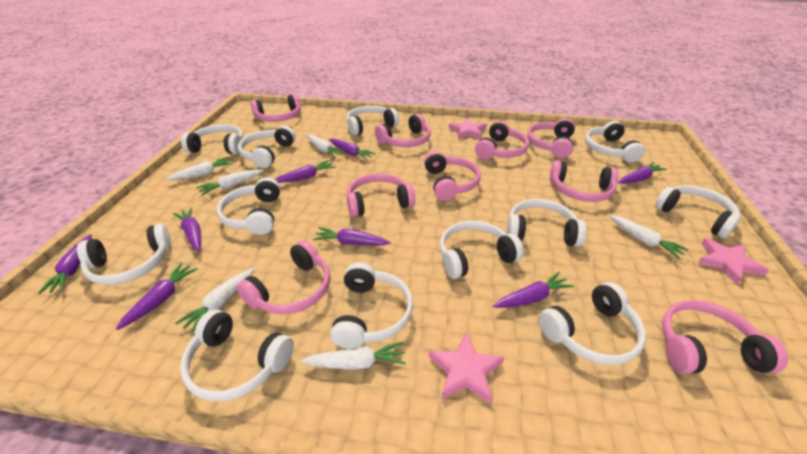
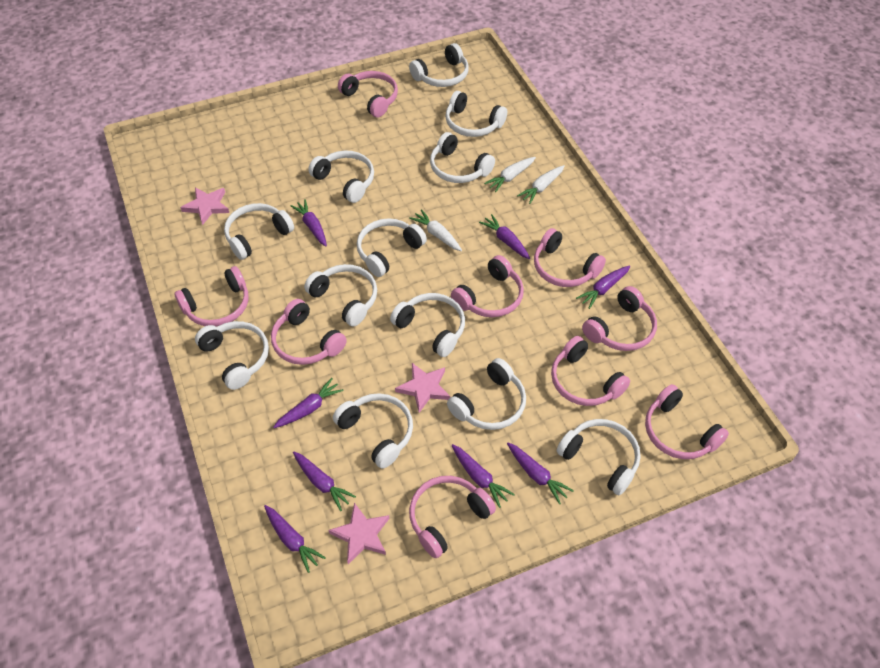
white carrot: [166,157,233,180] [175,268,255,333] [196,170,263,196] [301,341,406,370] [307,134,345,157] [610,215,688,259] = 6 -> [409,209,462,251] [484,157,536,192] [517,165,565,204] = 3

